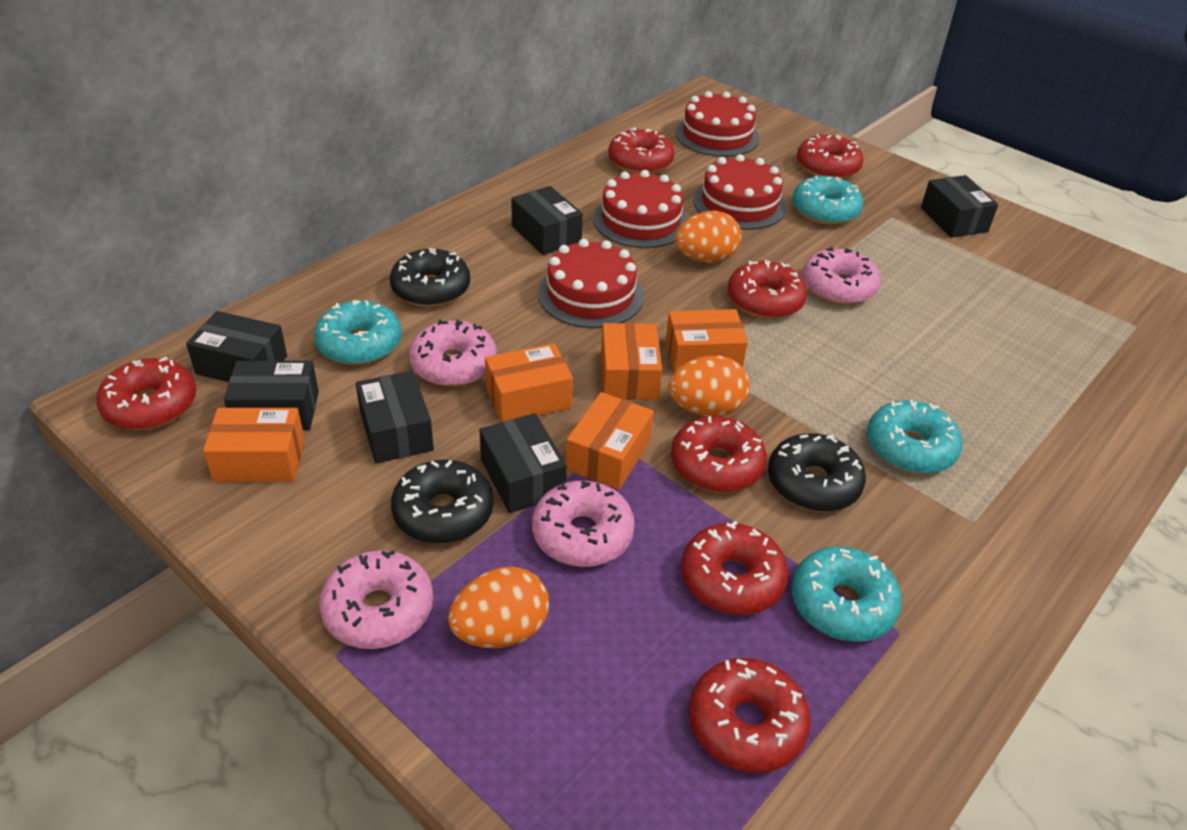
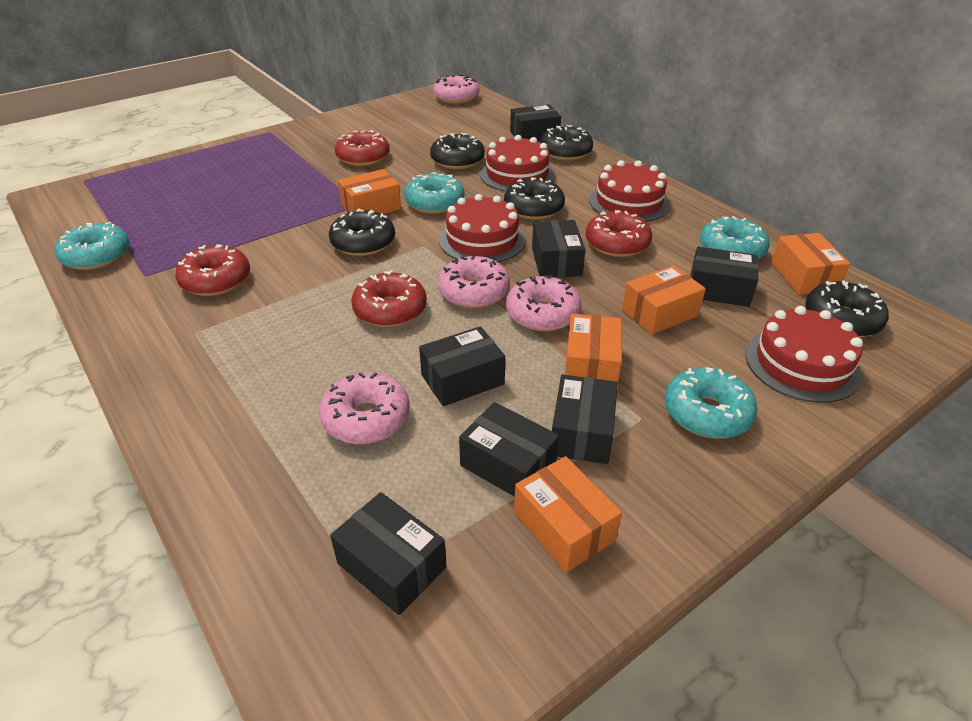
black box: [186,311,287,382] [224,361,319,430] [356,371,434,463] [480,413,567,513] [511,186,583,255] [921,175,998,238] = 6 -> [330,492,446,615] [419,326,505,406] [459,402,559,497] [510,104,561,142] [532,220,585,277] [552,375,618,464] [690,247,758,307] = 7
black donut: [390,248,470,307] [391,460,494,544] [768,433,866,512] = 3 -> [329,209,395,256] [430,133,485,169] [504,177,565,220] [540,125,593,161] [805,280,889,338] = 5
orange egg: [448,567,549,648] [668,356,750,416] [675,211,741,263] = 3 -> none = 0
red donut: [96,357,196,430] [608,127,675,174] [671,416,767,493] [681,521,789,615] [689,658,811,773] [728,260,807,319] [797,134,864,179] = 7 -> [175,244,250,296] [335,130,389,166] [351,270,427,327] [586,210,652,257] = 4

